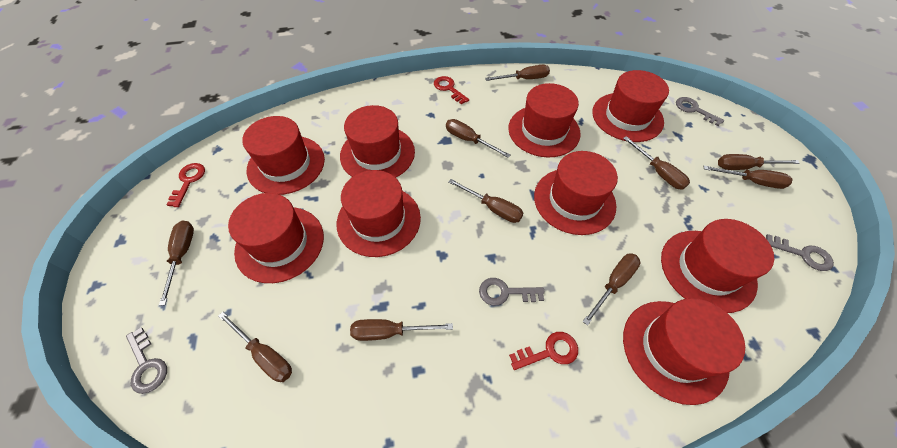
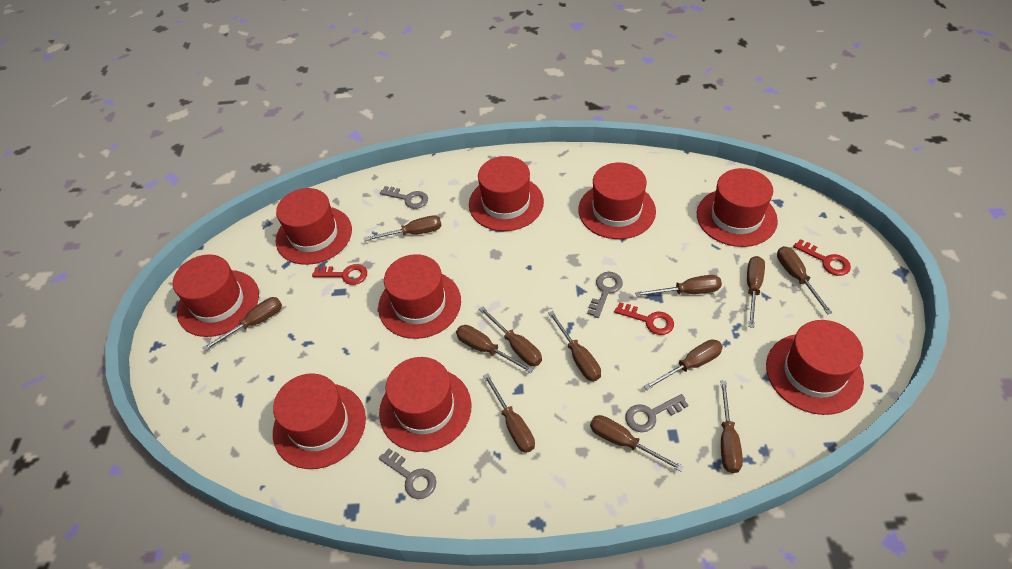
brown screwdriver: [159,221,194,306] [218,312,292,382] [350,319,453,341] [446,119,510,158] [449,179,523,223] [485,65,550,81] [582,253,641,326] [623,136,690,190] [703,166,792,189] [718,154,800,170] = 10 -> [203,297,282,351] [364,215,442,241] [456,325,534,373] [479,306,542,366] [483,373,535,453] [548,311,601,381] [590,415,684,472] [635,275,722,297] [644,339,723,390] [720,381,743,473] [747,256,765,328] [777,246,832,314] = 12

